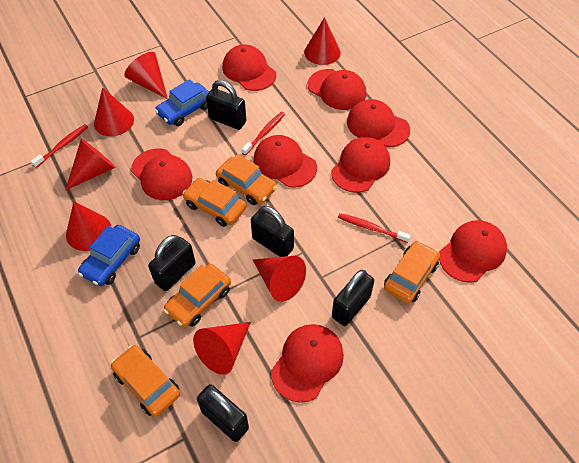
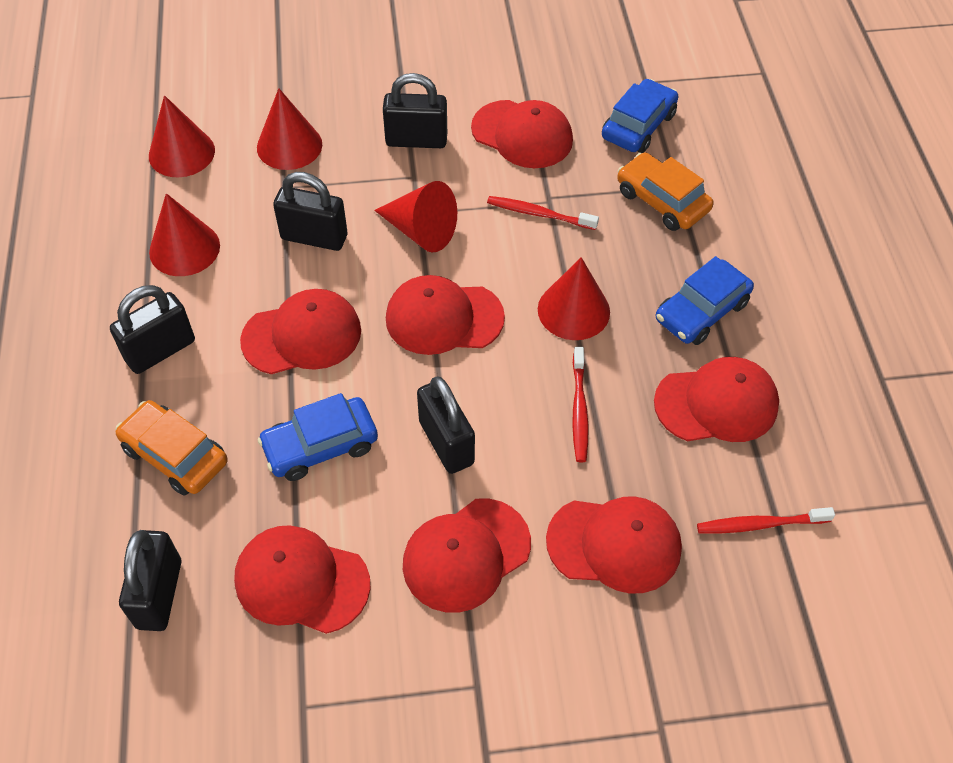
blue car: [78,225,140,286] [155,79,209,126] = 2 -> [258,393,378,481] [602,79,678,153] [656,256,754,345] = 3
orange car: [111,345,180,417] [164,264,231,327] [183,178,246,227] [216,154,277,205] [384,241,440,303] = 5 -> [116,400,228,496] [617,152,714,231] = 2
red cap: [131,148,192,200] [222,45,276,91] [253,135,317,188] [271,324,344,403] [308,69,366,110] [331,137,390,193] [347,99,410,147] [439,220,507,283] = 8 -> [234,525,370,634] [240,289,361,374] [386,275,505,355] [403,498,531,613] [471,100,573,168] [546,496,682,594] [654,357,779,442] = 7
red cone: [66,139,116,190] [66,201,111,251] [94,87,134,136] [124,52,168,99] [193,322,251,375] [253,256,306,302] [304,17,341,65] = 7 -> [149,95,215,177] [149,193,220,276] [257,88,322,170] [374,181,457,252] [538,257,610,340] = 5

